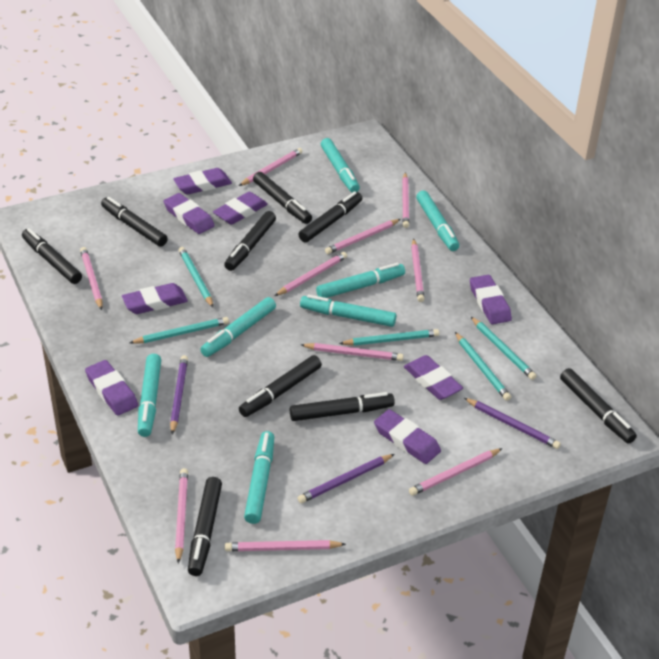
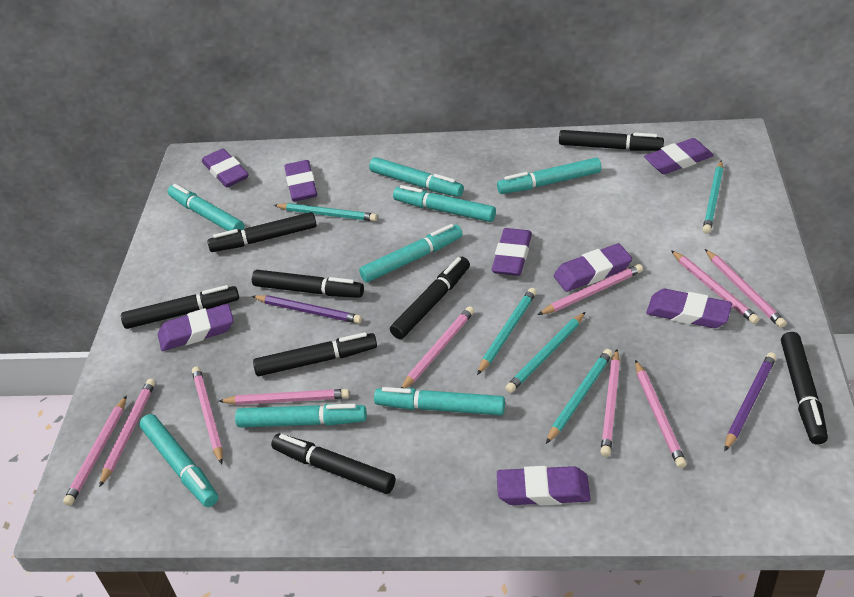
black marker: [22,228,82,284] [101,197,168,247] [188,477,222,576] [224,211,276,271] [239,355,322,417] [253,172,312,224] [290,392,395,421] [298,191,362,242] [560,368,637,444] = 9 -> [121,285,239,329] [207,212,317,252] [252,270,364,298] [253,332,377,376] [271,434,396,494] [390,257,470,339] [559,130,664,151] [781,332,828,445] = 8
purple pencil: [170,355,188,434] [298,454,394,503] [464,398,561,449] = 3 -> [252,295,362,324] [725,352,776,451] = 2
turquoise marker: [138,354,161,437] [200,297,276,357] [244,431,274,524] [300,295,396,327] [316,263,405,298] [321,138,360,193] [416,190,459,251] = 7 -> [139,414,218,507] [168,184,244,231] [235,404,367,428] [359,224,463,282] [369,157,464,197] [374,387,505,415] [393,185,496,222] [497,158,602,194] = 8

